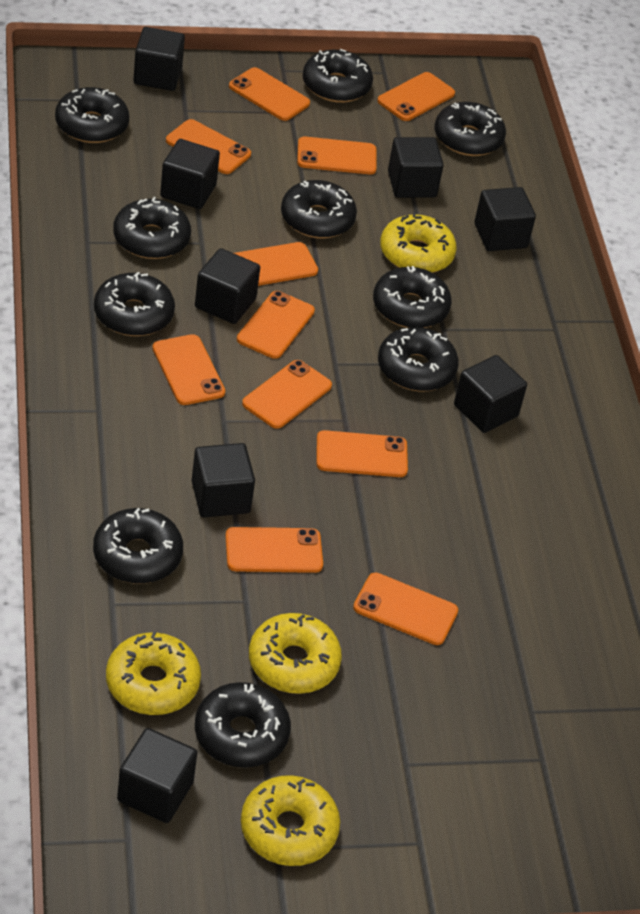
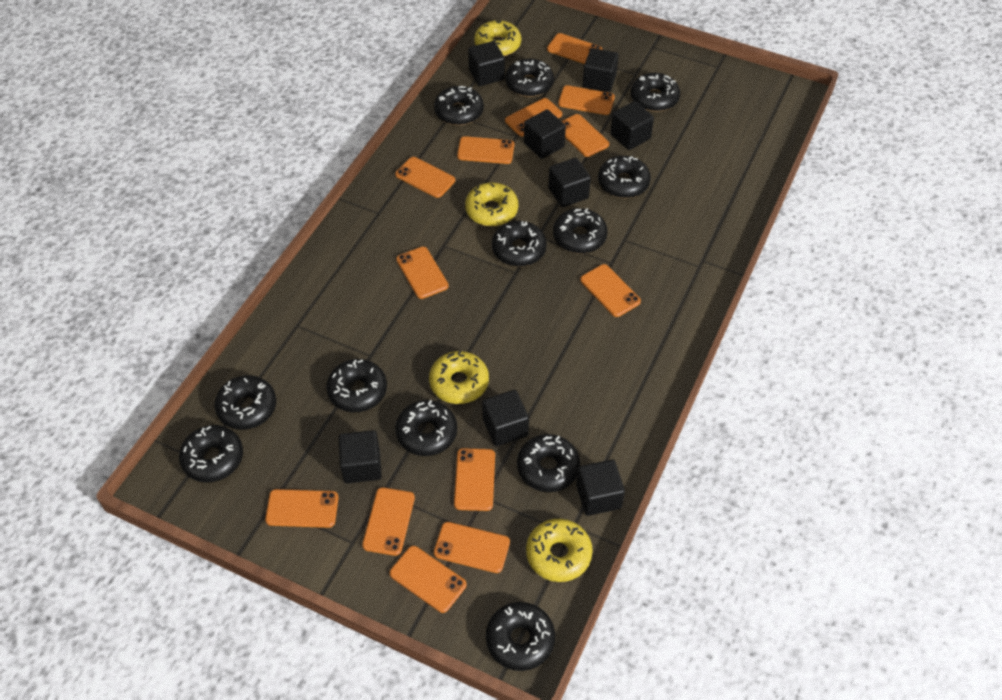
black donut: [55,87,129,143] [93,508,183,584] [94,272,175,336] [113,197,191,259] [195,682,291,767] [281,180,357,238] [303,49,373,103] [373,266,452,328] [378,327,459,391] [435,102,506,156] = 10 -> [179,425,243,483] [214,375,276,430] [326,359,387,412] [395,400,457,456] [434,86,484,125] [486,602,555,671] [492,221,547,267] [505,59,554,97] [517,434,580,492] [553,208,607,254] [598,156,651,198] [631,73,680,112] = 12
orange phone: [152,334,225,405] [166,119,251,174] [225,527,323,573] [229,67,310,121] [234,242,318,286] [237,291,315,359] [242,360,332,429] [297,137,377,175] [316,430,408,477] [353,573,458,645] [377,72,455,121] = 11 -> [265,489,339,528] [362,487,415,556] [389,546,467,613] [395,157,455,198] [396,247,449,299] [434,522,510,573] [454,448,495,511] [457,136,514,164] [505,98,562,136] [547,33,603,64] [558,85,615,115] [562,114,609,157] [580,264,641,317] = 13

